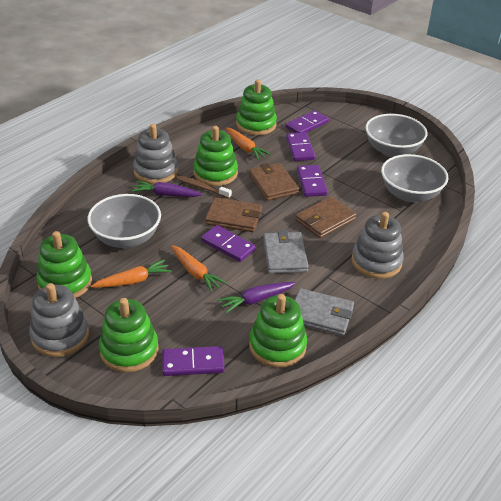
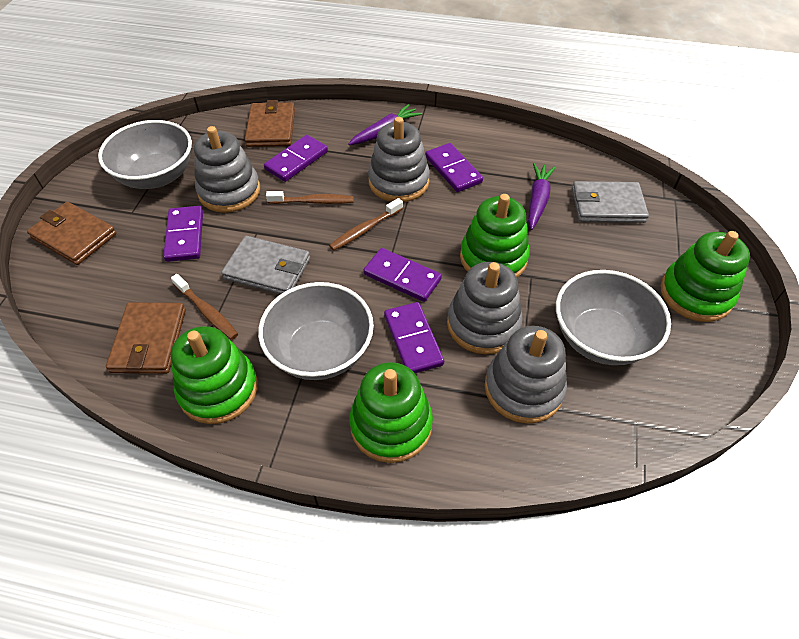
brown toothbrush: [176,175,232,199] = 1 -> [171,274,238,340] [266,191,354,204] [329,198,403,251] = 3
green stacking toy: [36,231,92,298] [99,298,159,372] [193,126,238,186] [236,79,277,135] [249,294,307,368] = 5 -> [171,326,258,424] [350,362,433,463] [460,194,530,277] [661,231,750,322] = 4
grey stacking toy: [29,283,89,357] [133,124,178,184] [351,212,404,279] = 3 -> [194,126,260,213] [368,117,430,202] [447,262,523,354] [485,326,567,424] = 4
orange carrot: [91,259,171,288] [171,245,226,292] [226,128,271,160] = 3 -> none = 0

